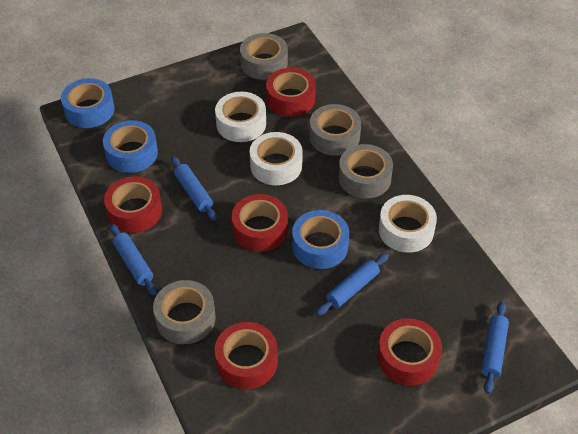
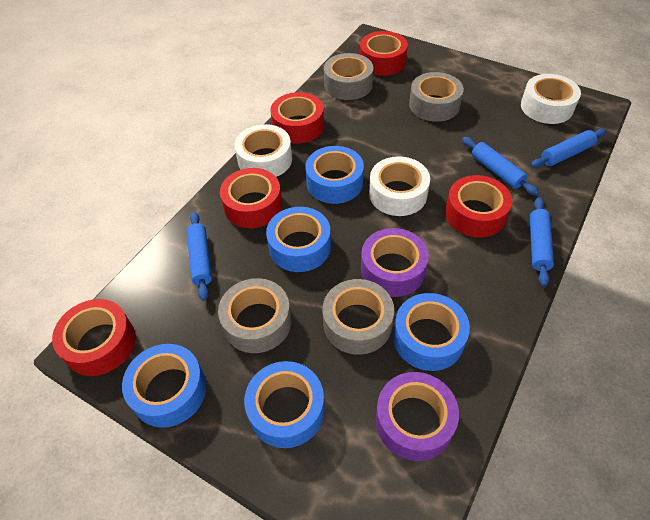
blue tape: [61,78,115,128] [103,120,158,173] [292,210,349,269] = 3 -> [122,344,206,428] [244,361,325,448] [266,207,331,272] [305,146,364,204] [393,293,470,371] = 5
purple tape: none = 0 -> [361,228,429,297] [376,372,459,461] = 2

